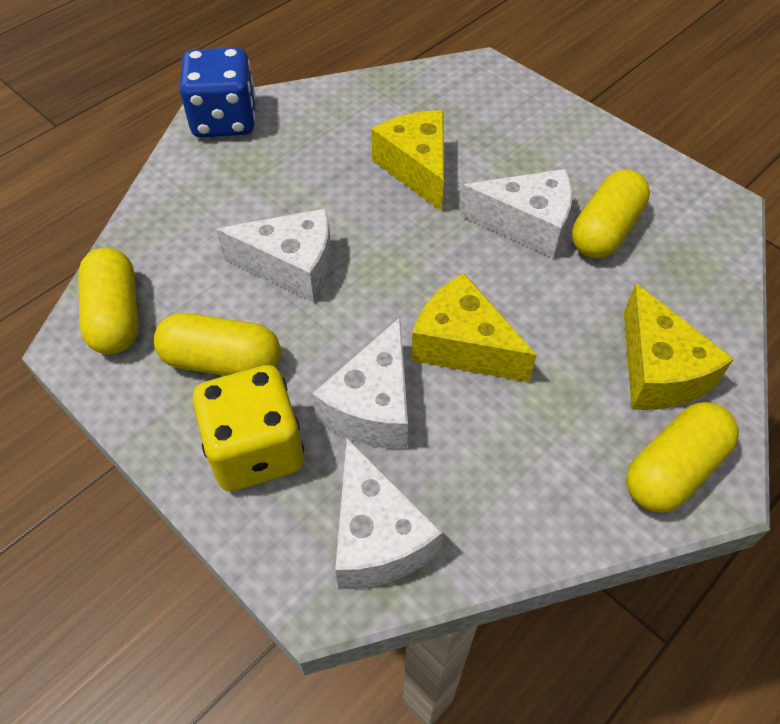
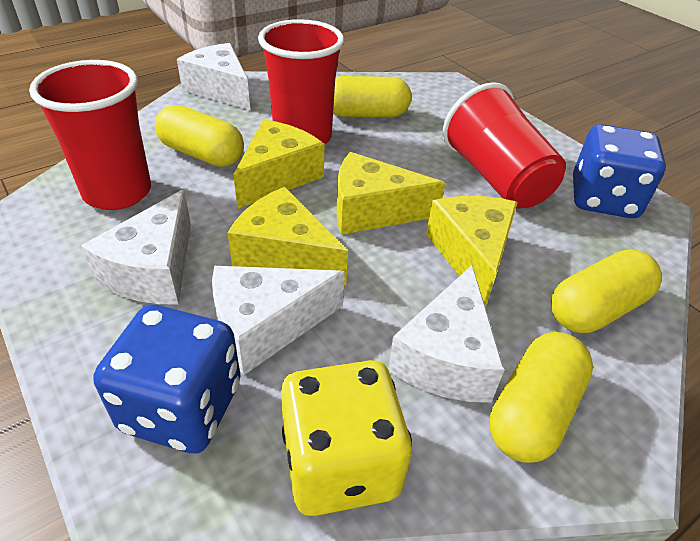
blue dice: [180,47,256,137] = 1 -> [94,305,241,453] [573,124,666,218] = 2
red cup: none = 0 -> [29,60,151,210] [258,19,344,144] [443,82,566,209] = 3
yellow cheese: [371,110,444,211] [411,273,537,382] [624,284,734,410] = 3 -> [228,187,348,285] [233,120,324,209] [336,152,445,235] [426,196,518,308] = 4

